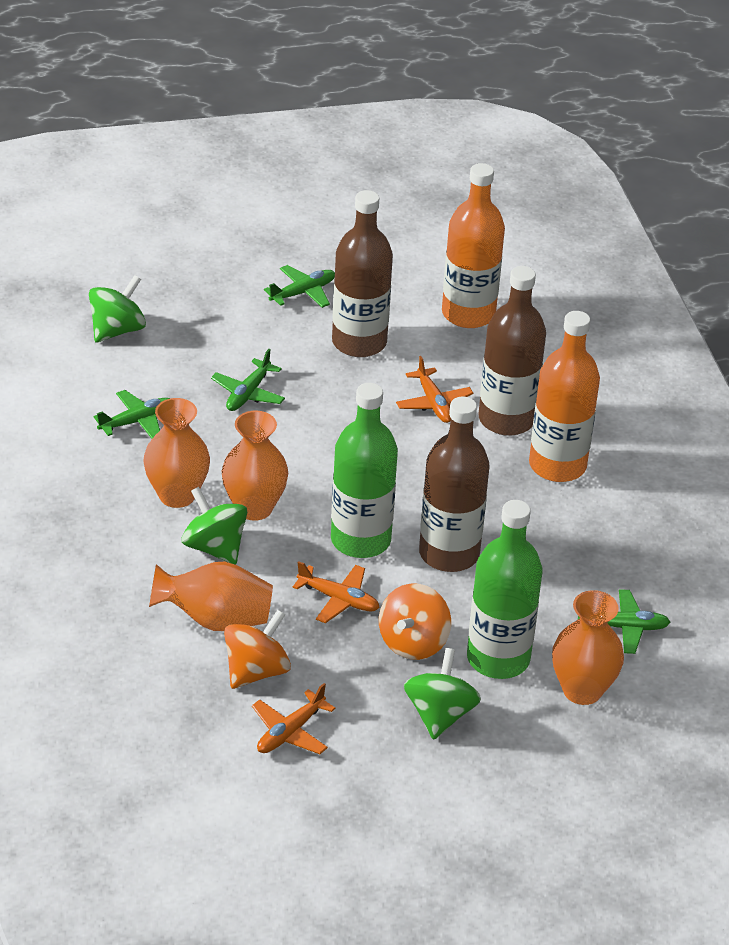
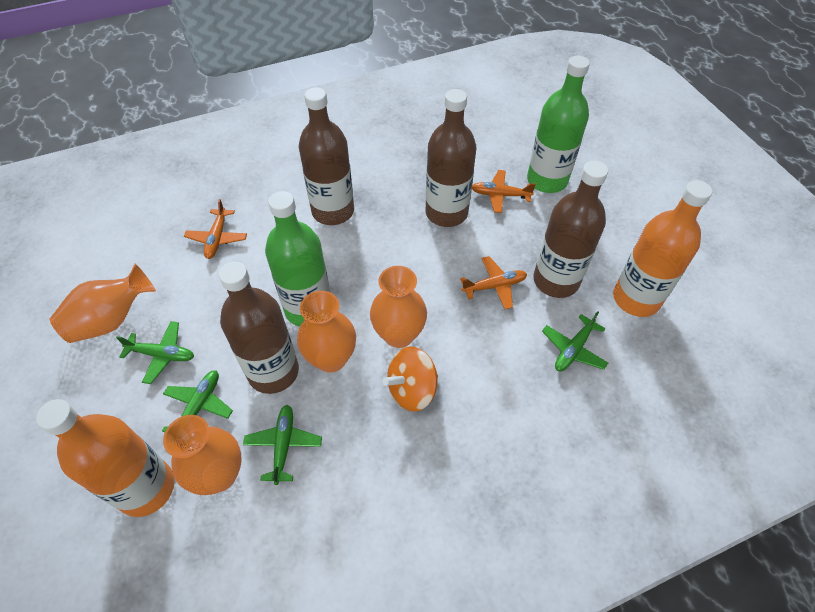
brown bottle: [332,190,393,357] [419,396,490,572] [478,266,546,436] = 3 -> [219,262,299,394] [299,87,354,225] [425,89,476,227] [533,161,608,298] = 4
green spinning top: [89,275,146,342] [182,487,247,565] [404,648,481,740] = 3 -> none = 0
orange spinning top: [224,610,291,689] [379,584,451,660] = 2 -> [383,346,438,412] = 1

